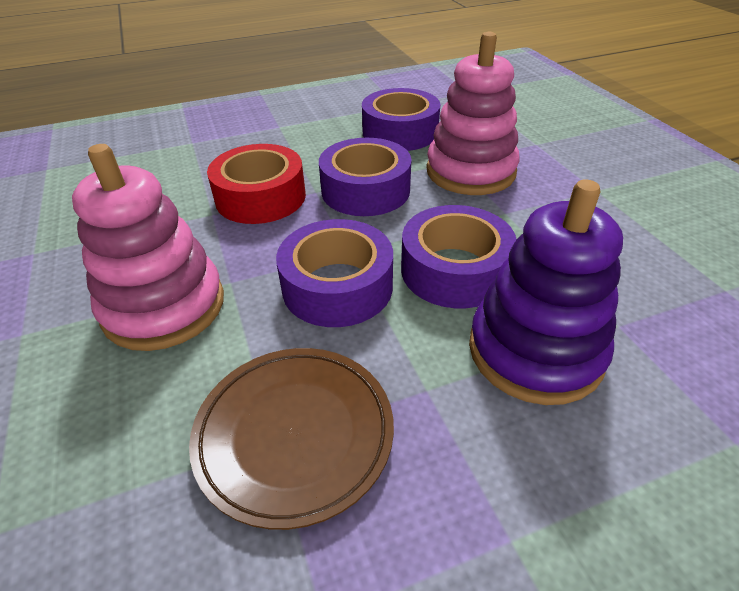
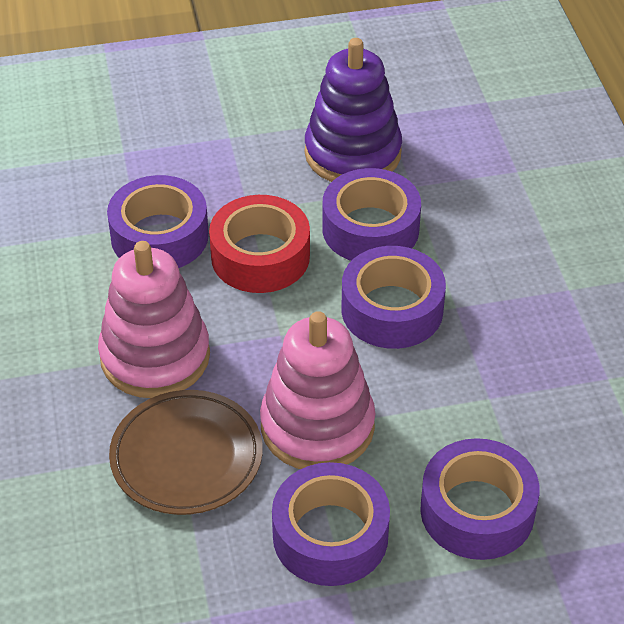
purple tape: [276,219,393,327] [319,138,411,216] [362,88,440,151] [401,205,517,308] = 4 -> [107,175,209,268] [272,462,390,586] [322,168,421,261] [341,246,446,349] [420,438,540,560] = 5

